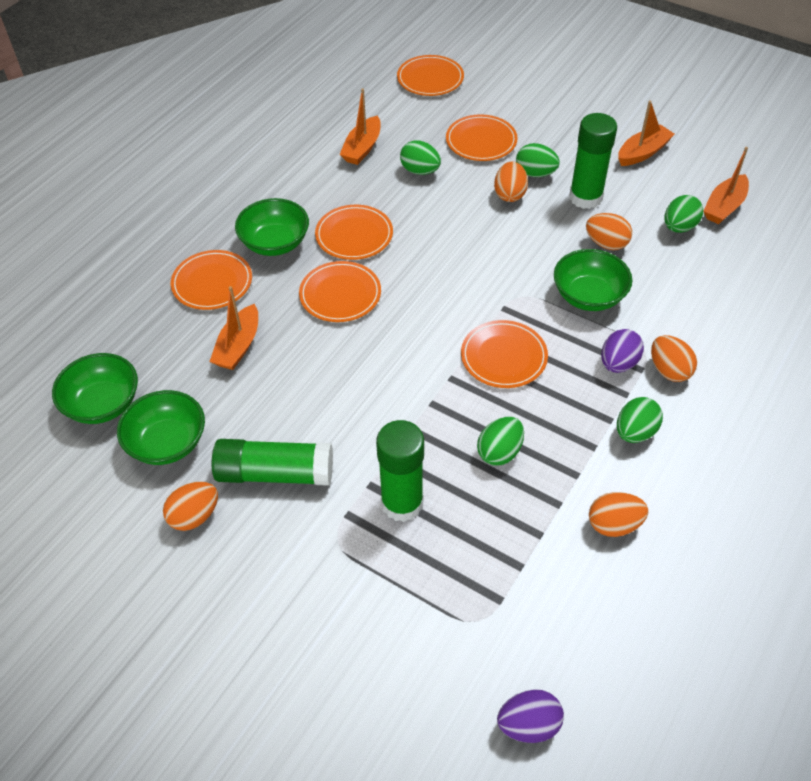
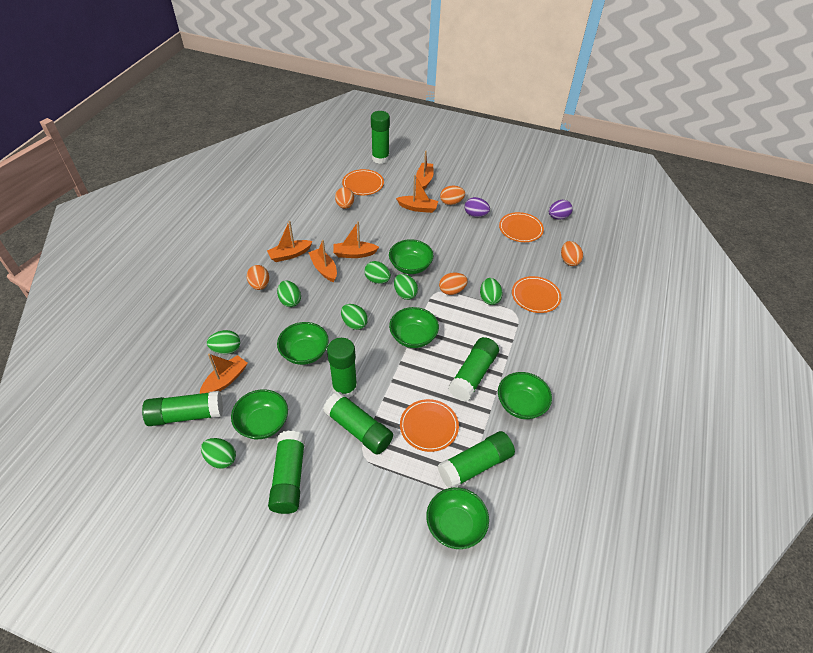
green bowl: [52,353,138,424] [117,390,205,465] [235,198,309,256] [554,249,632,311] = 4 -> [231,389,288,439] [277,322,329,365] [389,239,434,274] [389,307,439,348] [426,487,489,549] [498,372,552,419] = 6
green egg: [400,140,441,175] [477,417,524,466] [516,143,560,177] [617,397,663,443] [665,195,703,233] = 5 -> [201,438,236,469] [207,330,240,354] [277,281,301,307] [341,304,368,330] [364,261,391,284] [394,274,418,300] [480,278,503,305] = 7
green glue stick: [212,439,333,486] [376,420,424,522] [569,113,617,209] = 3 -> [142,391,223,426] [268,431,305,514] [323,392,393,455] [327,338,357,398] [371,111,390,164] [438,431,515,488] [448,337,499,401] = 7
orange boat: [209,286,258,370] [339,89,381,165] [618,100,675,166] [703,147,749,224] = 4 -> [200,354,247,394] [267,221,313,262] [308,240,337,282] [333,221,379,258] [396,175,438,213] [416,151,434,189] = 6
orange plate: [171,250,252,310] [299,261,381,322] [315,205,393,260] [397,55,464,96] [446,114,518,161] [461,320,548,388] = 6 -> [342,169,384,195] [400,399,459,452] [499,212,544,242] [512,276,561,313] = 4

